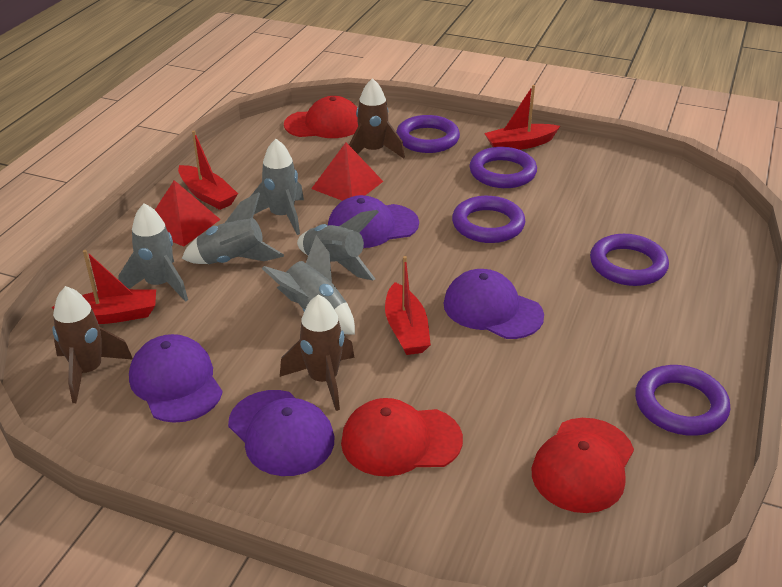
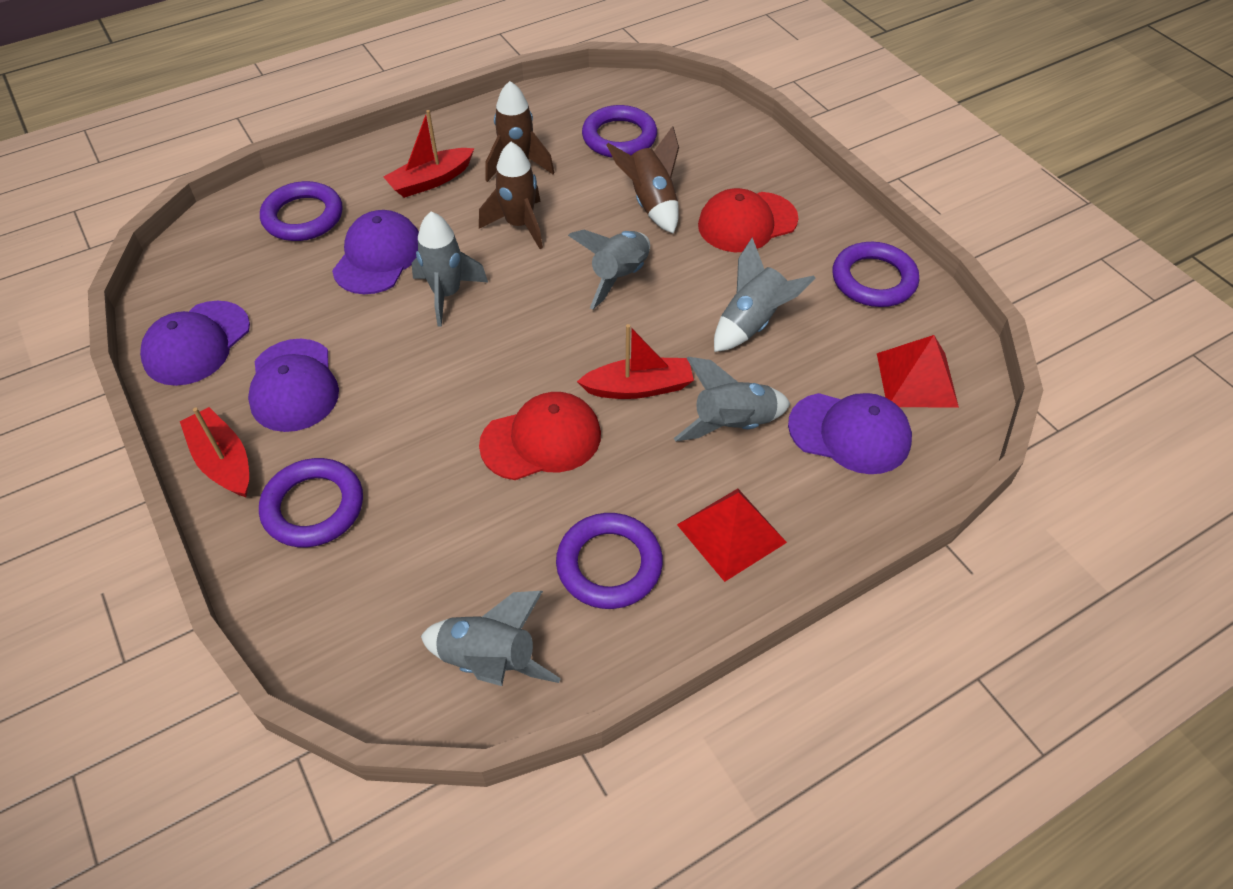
red boat: [51,250,156,324] [178,131,238,210] [385,256,431,355] [484,85,560,150] = 4 -> [180,407,249,497] [383,110,474,198] [577,324,694,399] = 3
red cap: [284,96,358,138] [341,398,463,476] [532,418,634,513] = 3 -> [479,392,601,480] [698,188,799,252] = 2

